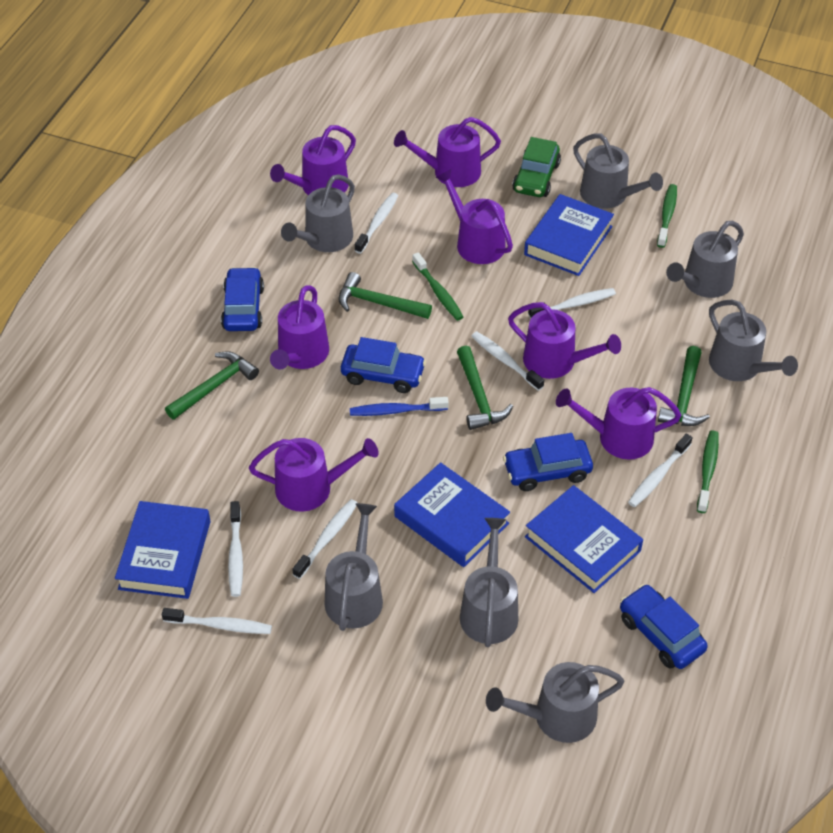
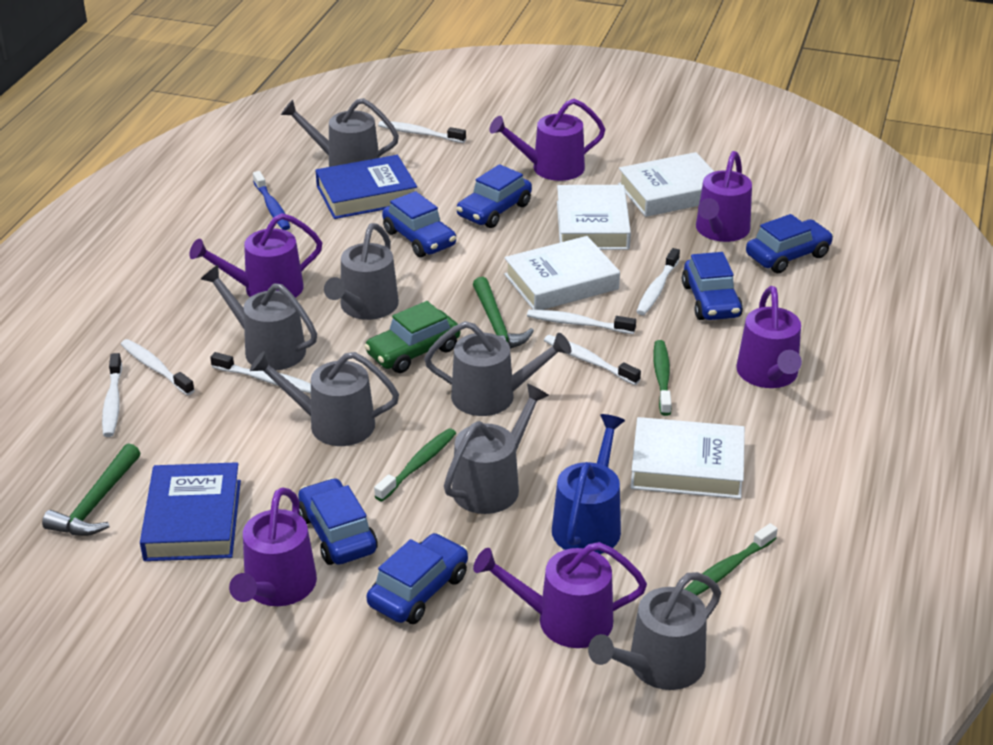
blue book: [115,501,211,599] [394,462,510,567] [524,194,614,276] [525,485,643,593] = 4 -> [140,462,241,561] [315,155,417,219] = 2
blue car: [221,267,264,331] [341,337,426,393] [503,433,593,491] [620,584,708,669] = 4 -> [298,478,377,565] [366,533,468,624] [382,191,456,257] [456,164,532,228] [682,252,743,320] [746,214,834,273] = 6
blue watering can: none = 0 -> [552,414,625,554] = 1
green hammer: [165,351,259,420] [339,272,432,319] [457,346,513,430] [658,346,710,426] = 4 -> [42,443,140,536] [473,277,534,349] = 2
purple watering can: [249,438,379,512] [270,125,356,195] [270,285,329,370] [394,117,501,187] [436,169,513,264] [508,302,621,379] [556,387,681,460] = 7 -> [189,213,322,298] [229,487,317,606] [473,542,647,648] [489,99,605,181] [696,151,752,242] [736,286,802,388] = 6
white book: none = 0 -> [504,236,620,310] [557,185,631,250] [618,152,714,217] [630,417,745,499] = 4

